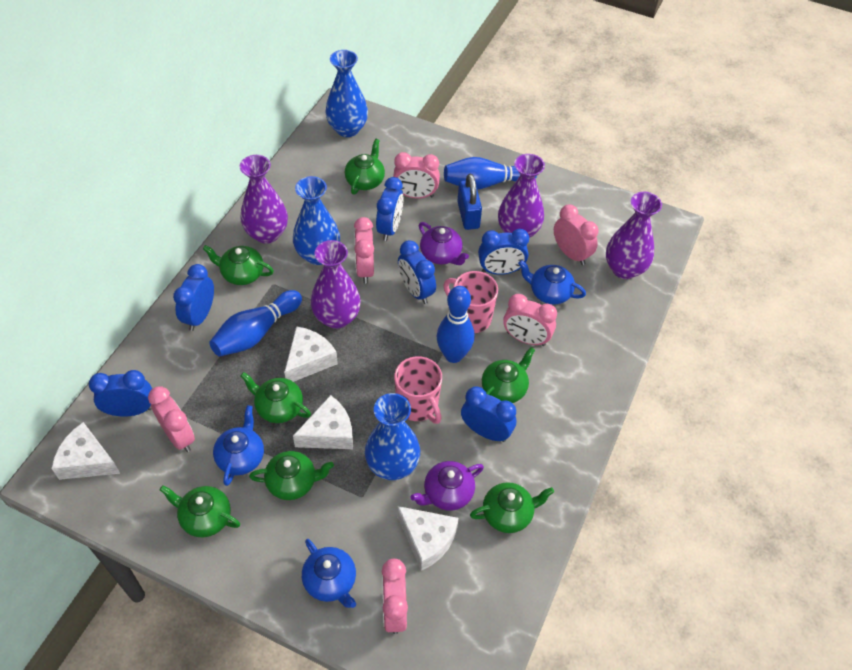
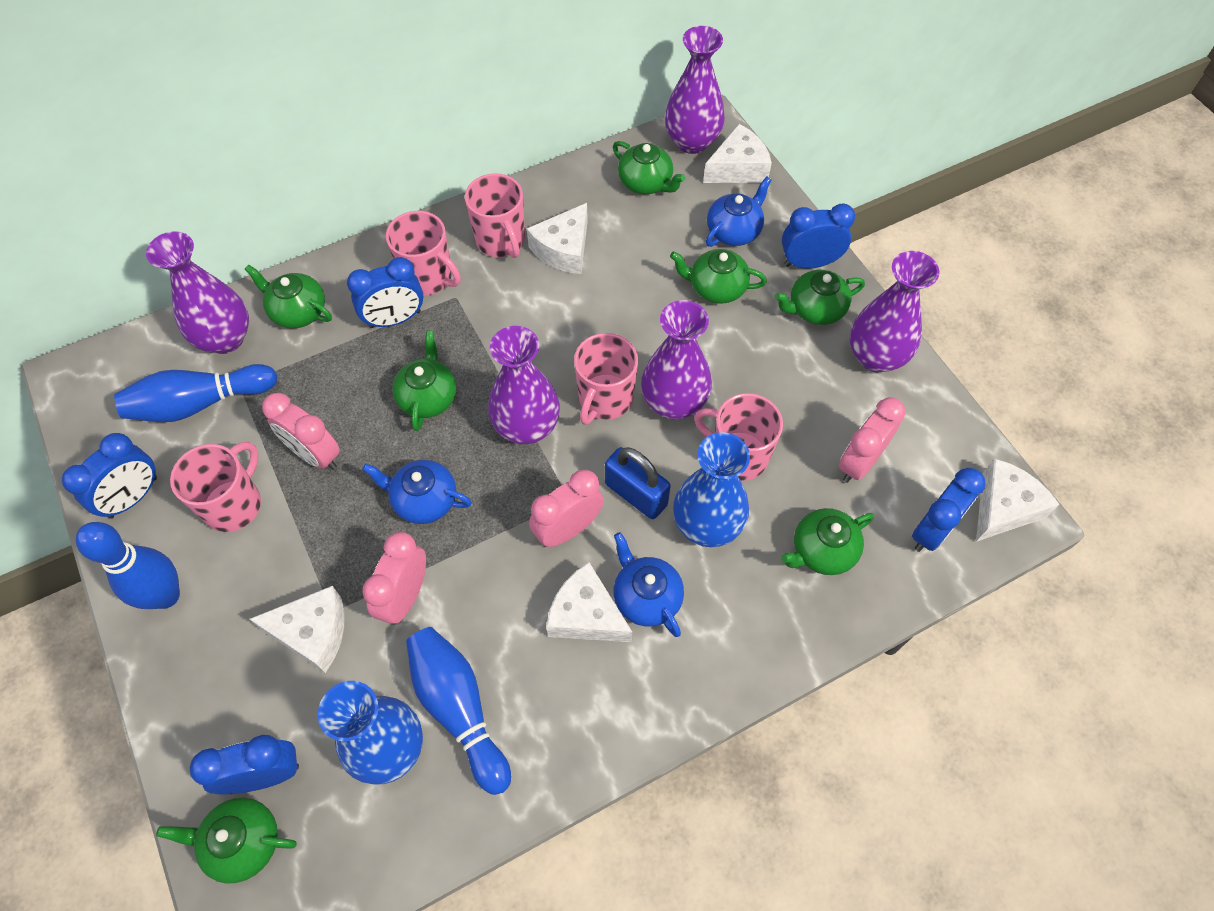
blue clock: [89,370,152,417] [173,264,214,331] [376,177,403,241] [398,240,436,304] [461,386,516,442] [478,229,529,275] = 6 -> [62,433,157,518] [190,735,299,794] [347,257,424,328] [782,203,855,269] [912,468,985,552] = 5
blue vase: [293,176,340,265] [325,50,368,137] [365,393,420,480] = 3 -> [318,681,423,785] [673,432,750,547] = 2
pink clock: [148,386,195,452] [354,217,374,284] [382,559,408,634] [393,152,440,198] [503,294,557,346] [554,204,598,265] = 6 -> [262,393,340,470] [362,532,426,625] [529,469,604,547] [839,397,905,483] = 4
pink mug: [394,356,442,424] [444,271,498,333] = 2 -> [170,442,261,532] [386,211,461,295] [465,173,525,258] [574,333,638,425] [694,393,783,481] = 5
purple teapot: [411,461,484,511] [419,222,469,265] = 2 -> none = 0
purple vase: [240,155,288,244] [310,240,361,329] [498,154,545,238] [606,192,662,279] = 4 -> [146,231,249,354] [488,326,560,444] [641,300,712,420] [665,26,725,154] [849,251,939,372] = 5
white cheese: [51,422,120,480] [284,326,338,382] [293,395,353,449] [397,506,459,571] = 4 -> [250,586,344,673] [527,203,588,274] [546,562,632,642] [703,124,772,183] [976,458,1060,542] = 5

